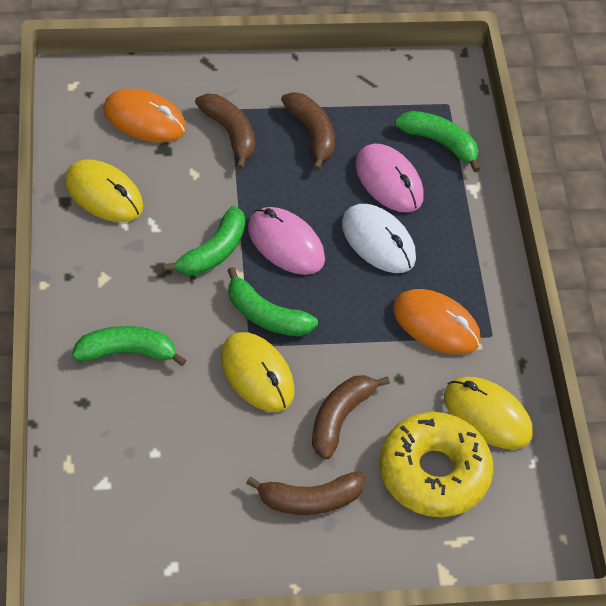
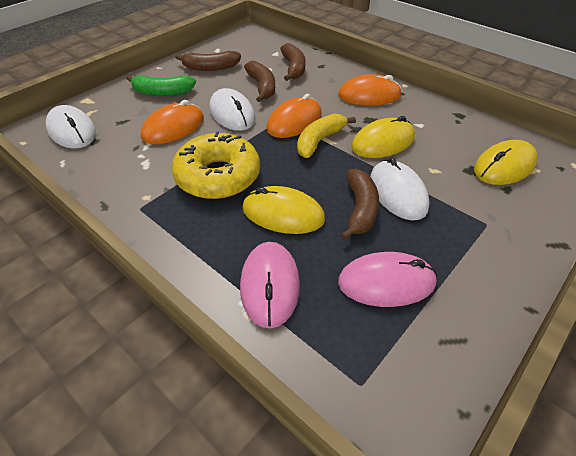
green banana: [72,326,186,366] [163,206,245,275] [227,267,318,336] [395,111,480,172] = 4 -> [127,75,196,96] = 1
orange mouse: [103,89,186,142] [393,289,481,354] = 2 -> [141,100,204,144] [266,94,322,138] [338,74,402,106] = 3
white mouse: [342,204,416,273] = 1 -> [46,105,96,149] [209,88,255,131] [370,158,430,220] = 3
yellow banana: none = 0 -> [297,113,356,158] = 1

